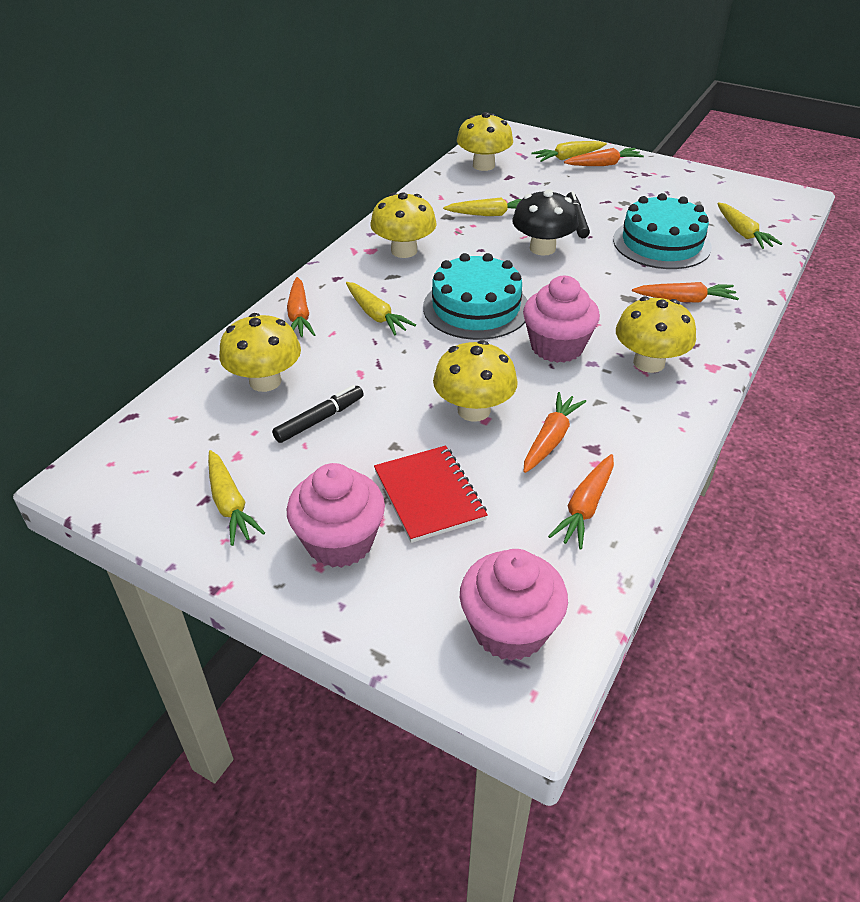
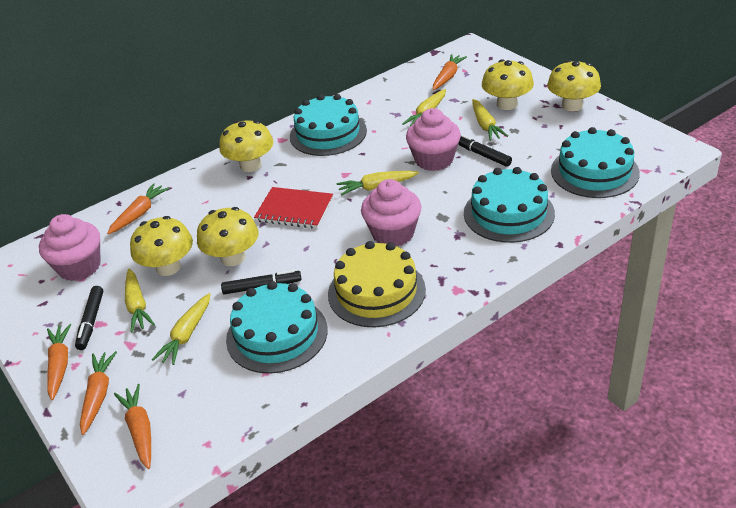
black marker: [272,385,364,443] [566,191,590,238] = 2 -> [75,286,103,350] [221,270,301,295] [458,134,512,167] = 3
black mushroom: [512,189,579,256] = 1 -> none = 0
turquoise cake: [423,253,528,340] [613,193,712,269] = 2 -> [226,281,328,374] [290,94,367,156] [464,167,555,243] [551,127,640,198] = 4
yellow cake: none = 0 -> [328,241,426,327] = 1

